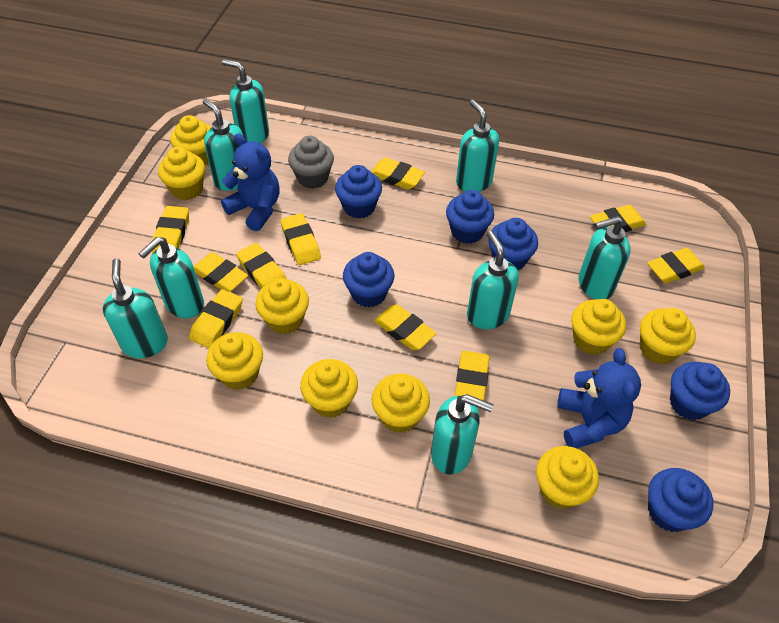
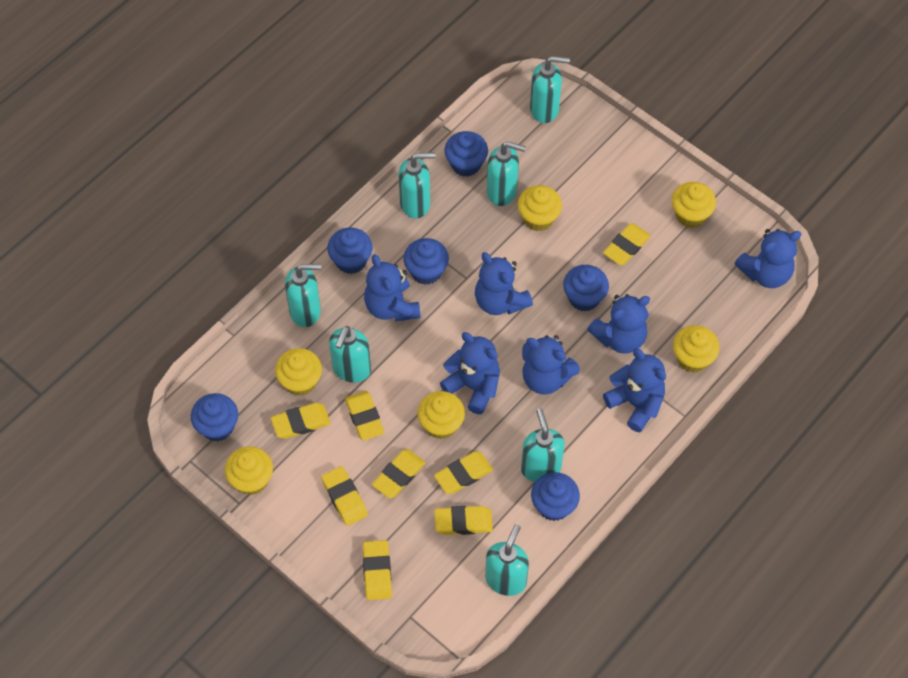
blue teddy bear: [221,133,280,231] [557,348,641,448] = 2 -> [364,254,421,322] [440,332,500,414] [475,252,533,315] [522,335,580,395] [587,294,650,354] [603,348,666,432] [735,229,801,288] = 7
grey cupcake: [288,136,334,189] = 1 -> none = 0
turquoise soap dispenser: [103,258,168,358] [138,237,204,318] [203,98,243,191] [222,59,269,144] [431,394,494,475] [456,99,499,192] [467,231,519,329] [578,216,631,299] = 8 -> [285,264,321,327] [329,326,371,383] [398,152,436,219] [485,524,529,596] [487,141,526,206] [521,408,565,482] [530,56,570,123] = 7
yellow cupcake: [158,147,205,200] [170,115,212,165] [206,332,263,390] [255,278,309,334] [300,359,358,418] [372,374,430,433] [536,446,599,509] [571,299,626,355] [640,308,696,364] = 9 -> [225,447,273,495] [275,348,322,396] [417,391,465,439] [517,185,562,231] [672,182,716,228] [673,325,720,373] = 6
yellow eraser: [152,206,189,253] [189,289,243,348] [194,252,248,292] [236,243,287,289] [280,213,321,265] [371,158,425,190] [374,304,436,350] [455,351,489,400] [590,205,646,232] [647,248,705,283] = 10 -> [271,403,331,439] [321,466,368,526] [345,391,384,440] [363,540,392,600] [372,449,425,498] [434,452,493,494] [434,506,493,535] [603,224,651,265] = 8

